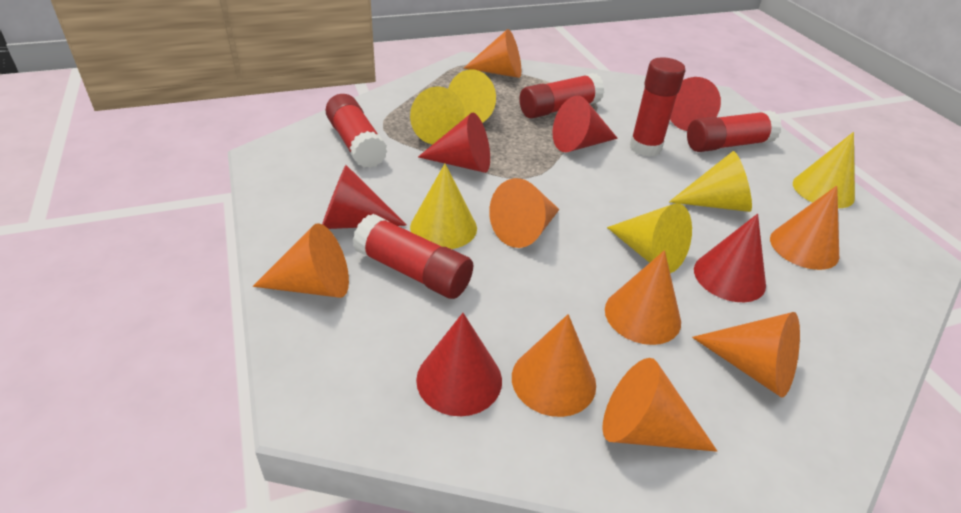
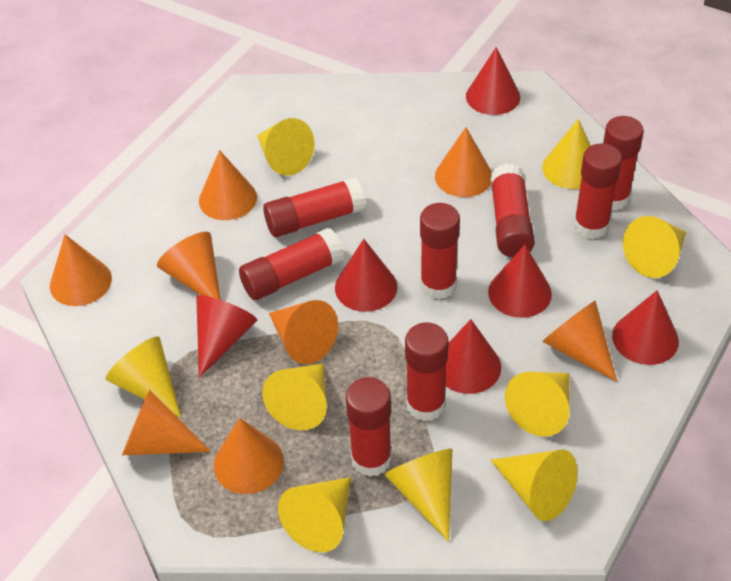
red glue stick: [325,94,388,168] [352,214,473,299] [519,73,604,119] [630,57,685,157] [687,110,782,152] = 5 -> [239,228,344,300] [263,177,366,237] [346,377,392,477] [405,322,449,421] [420,203,460,299] [490,164,535,257] [574,143,622,239] [603,116,644,211] = 8
yellow cone: [410,86,465,145] [410,164,477,249] [448,69,496,123] [607,203,692,273] [669,151,752,212] [793,132,855,208] = 6 -> [105,336,181,417] [257,118,315,176] [262,363,327,430] [278,477,351,552] [384,449,452,542] [491,450,577,521] [505,372,570,437] [542,119,591,189] [623,216,686,278] = 9

